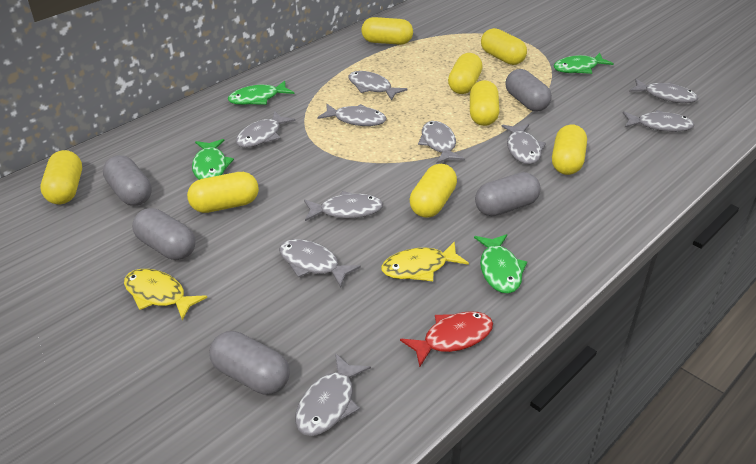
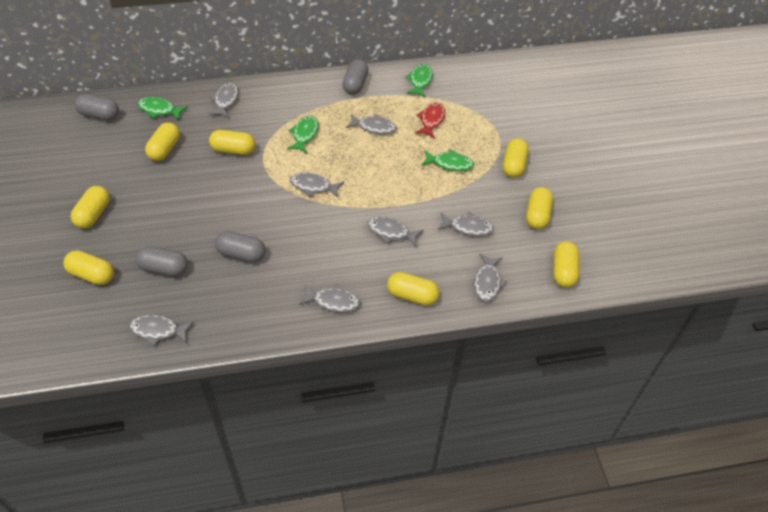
grey capsule: [103,155,152,206] [132,208,196,260] [209,331,290,395] [475,172,541,216] [506,69,552,111] = 5 -> [75,94,119,120] [136,246,188,276] [215,231,266,262] [343,59,369,95] = 4
grey fish: [236,111,296,148] [279,239,361,288] [295,353,371,436] [304,191,383,221] [317,104,386,126] [349,71,408,101] [418,121,465,164] [501,124,546,164] [623,110,694,132] [629,79,698,103] = 10 -> [129,315,194,346] [209,83,239,118] [290,173,344,198] [299,284,360,313] [346,114,397,134] [367,216,423,247] [438,212,494,236] [474,254,507,302] = 8
yellow fish: [124,269,207,320] [381,241,469,281] = 2 -> none = 0

